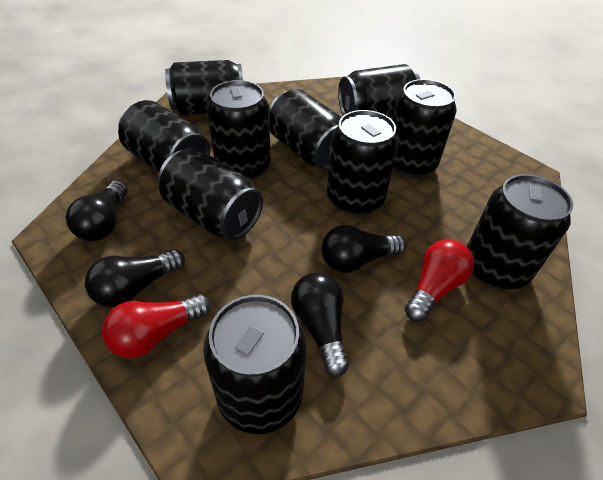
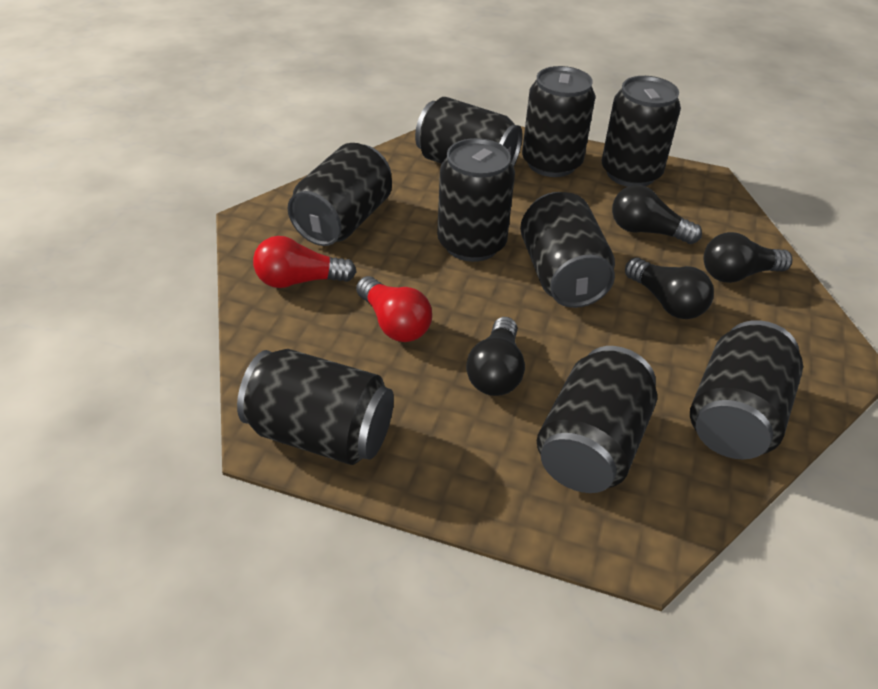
black can: [118,100,210,172] [158,148,263,240] [165,60,243,115] [203,295,307,434] [207,80,271,180] [269,89,341,169] [327,110,398,216] [338,64,420,118] [392,79,457,178] [467,174,573,290] = 10 -> [237,349,394,465] [288,143,392,246] [415,97,522,167] [437,138,515,262] [520,192,615,308] [522,66,595,177] [537,346,657,493] [602,76,681,187] [690,320,803,459] = 9

